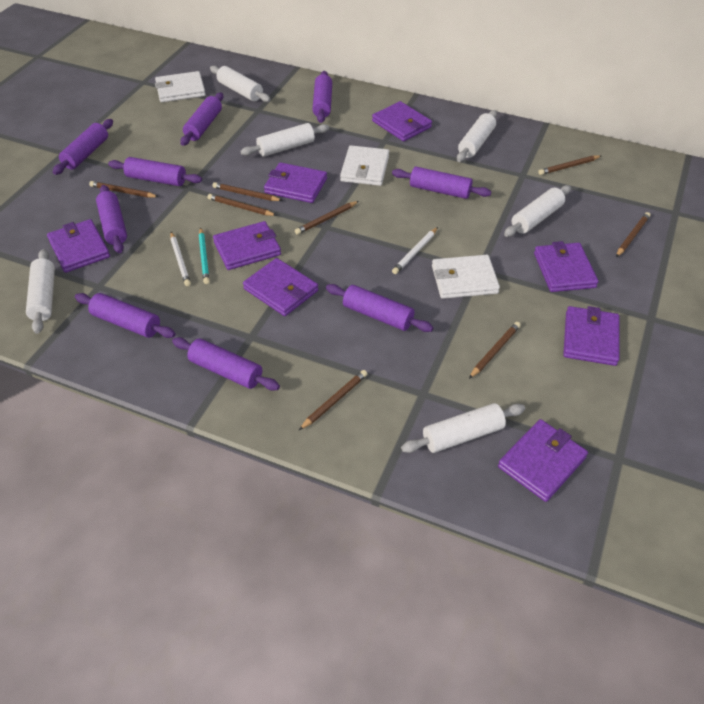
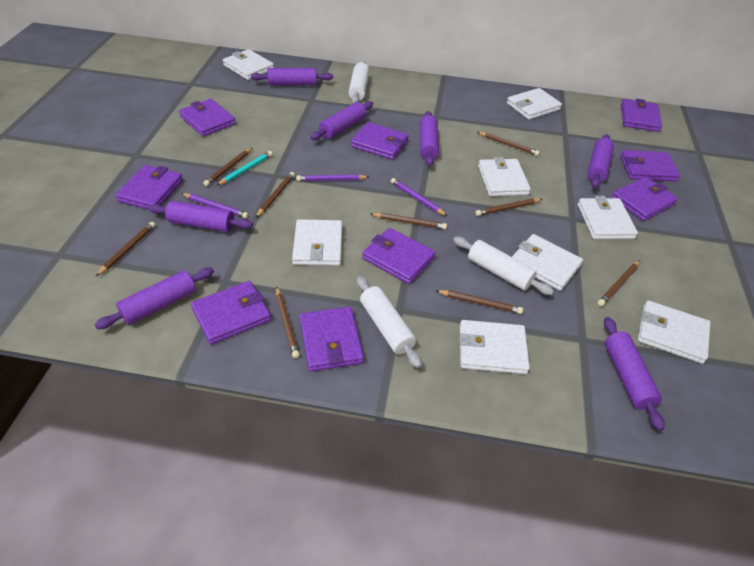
brown pencil: [89,181,159,198] [208,194,277,216] [212,182,283,201] [295,201,359,235] [299,370,367,430] [469,322,521,379] [538,155,601,175] [616,212,651,257] = 8 -> [95,222,156,277] [203,148,252,186] [256,172,295,218] [276,286,300,358] [371,213,447,229] [435,290,523,314] [476,198,542,216] [478,132,540,156] [598,260,640,306] = 9
purple pencil: none = 0 -> [181,193,249,218] [296,175,369,181] [391,178,447,216] = 3
purple rolling pin: [53,119,113,175] [75,293,176,338] [96,185,127,253] [108,157,202,186] [172,337,280,391] [180,93,223,146] [312,71,332,123] [326,284,433,332] [392,167,491,199] = 9 -> [95,268,214,329] [148,201,253,232] [251,68,333,85] [310,101,373,140] [420,111,439,166] [587,134,614,188] [604,317,664,431] = 7
purple wallet: [47,219,110,273] [213,221,281,270] [243,258,318,316] [264,162,327,203] [372,101,432,141] [498,419,588,502] [534,241,599,292] [563,306,619,366] = 8 -> [115,165,183,209] [179,99,236,137] [191,281,271,345] [300,307,364,371] [351,122,409,160] [362,228,435,284] [611,177,678,221] [620,150,680,182] [621,99,662,132] = 9
white pencil: [170,232,191,286] [392,227,438,274] = 2 -> none = 0
white rolling pin: [26,249,55,334] [210,65,271,102] [240,123,329,157] [401,403,525,453] [457,110,497,162] [504,185,571,237] = 6 -> [348,60,369,103] [357,276,422,368] [453,237,554,295] = 3
white wallet: [155,71,206,102] [340,145,389,186] [432,255,500,299] = 3 -> [223,49,274,80] [292,219,342,266] [460,320,530,374] [478,157,531,196] [507,88,562,120] [512,234,583,291] [578,196,638,239] [638,300,711,364] = 8

